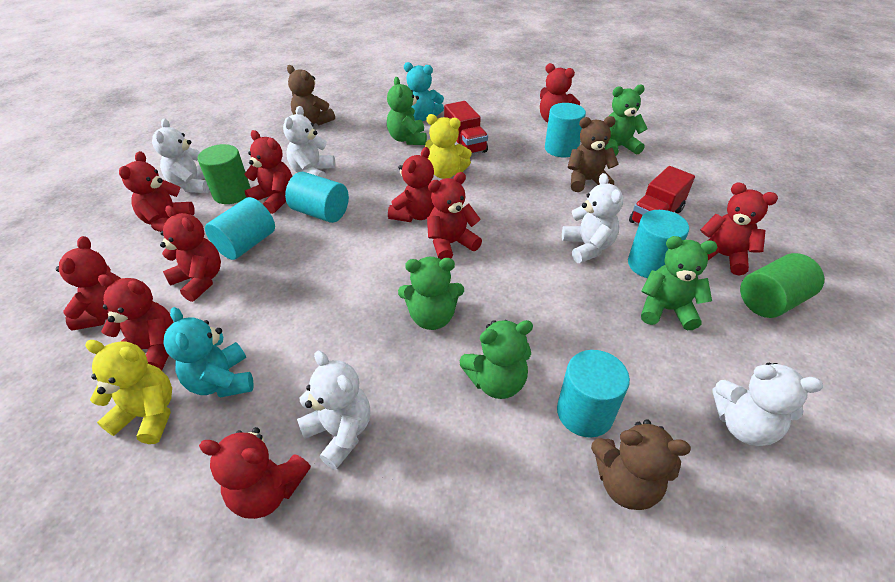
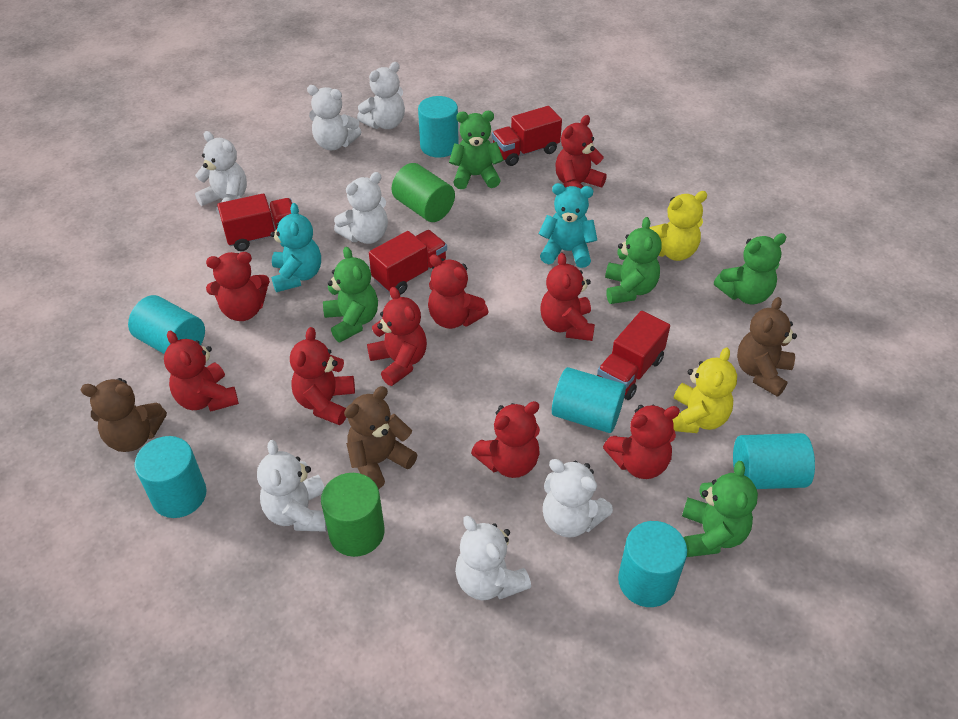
red teddy bear: [56,236,121,331] [98,274,174,370] [119,151,195,232] [160,206,221,302] [199,427,311,519] [244,130,292,214] [388,147,435,222] [427,172,482,260] [540,63,580,123] [700,182,778,276] = 10 -> [164,331,239,412] [206,252,270,321] [290,327,355,425] [367,287,427,386] [428,254,488,329] [471,401,540,478] [541,253,595,341] [555,115,607,189] [603,405,680,479] = 9
red truck: [444,101,488,154] [629,166,695,225] = 2 -> [217,194,292,251] [369,230,447,295] [492,106,562,166] [597,311,670,400] = 4
turquoise cylinder: [205,197,275,260] [285,172,349,223] [545,103,586,157] [557,350,630,438] [628,210,689,278] = 5 -> [128,295,205,354] [134,436,207,518] [418,96,459,158] [552,367,626,433] [618,521,687,607] [733,433,815,489] = 6
white teddy bear: [152,118,210,193] [283,106,335,178] [297,351,370,470] [562,173,623,263] [712,363,823,446] = 5 -> [195,131,247,215] [257,440,327,532] [307,85,361,150] [334,172,388,244] [357,62,405,129] [455,516,531,601] [543,459,613,538] = 7

